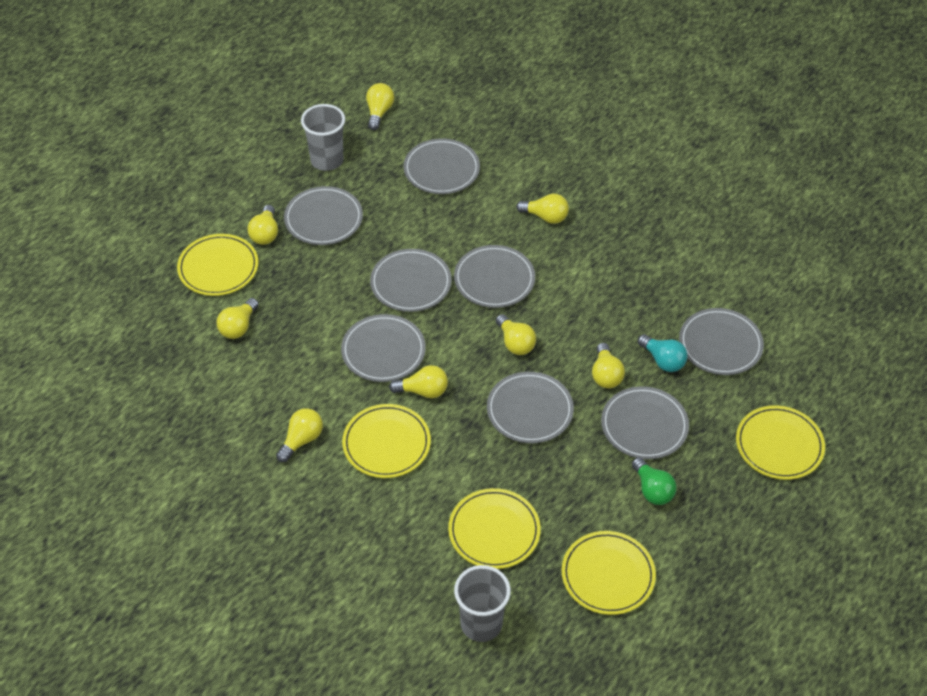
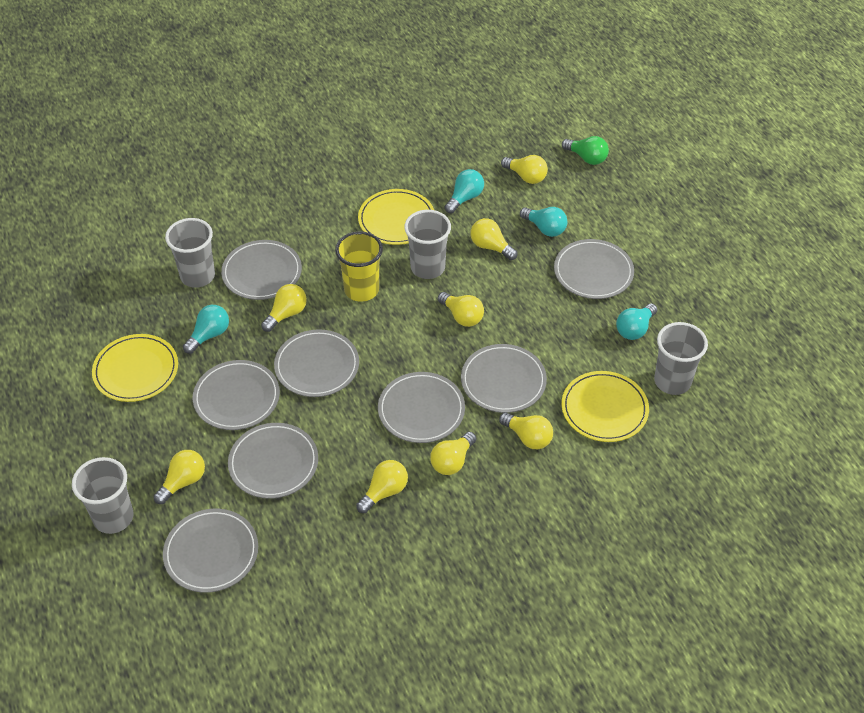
grey cup: [301,104,345,171] [454,565,511,642] = 2 -> [72,457,134,534] [165,218,215,288] [404,210,451,279] [654,322,708,395] = 4
turquoise light bulb: [638,334,687,372] = 1 -> [183,305,229,354] [445,169,484,213] [520,207,567,237] [616,303,658,340] = 4
yellow cup: none = 0 -> [335,231,383,302] = 1
yellow plate: [177,234,258,296] [342,404,431,478] [448,488,541,569] [561,531,656,615] [736,405,825,480] = 5 -> [92,334,178,402] [358,189,434,245] [561,371,649,442] = 3

